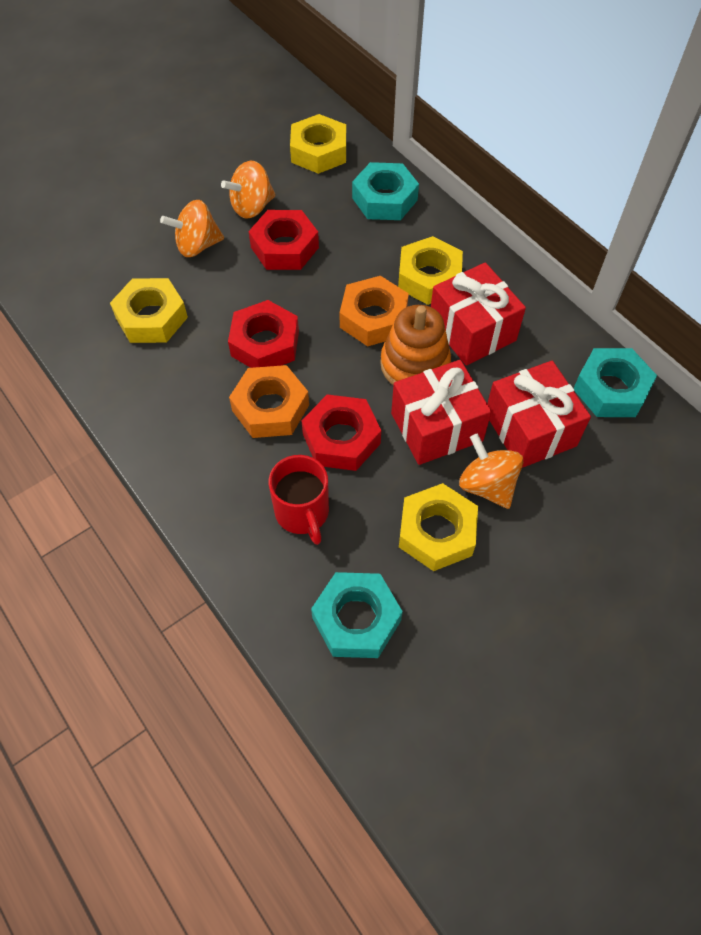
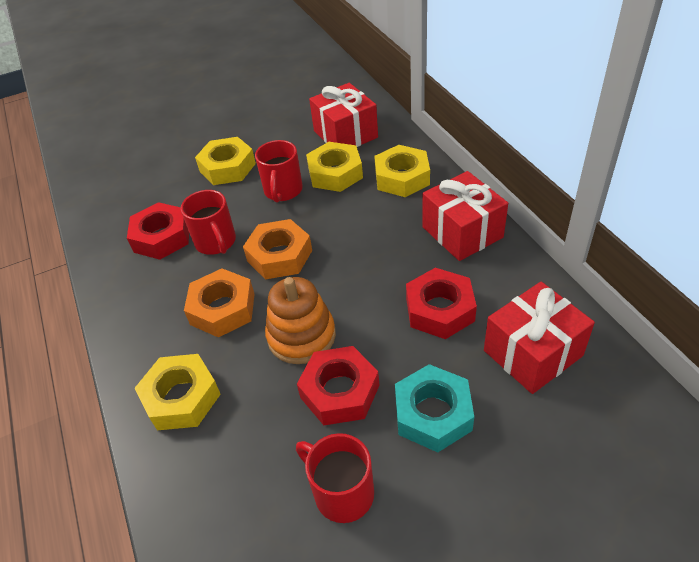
orange spinning top: [160,200,224,257] [221,161,276,219] [459,434,523,509] = 3 -> none = 0
red mug: [269,455,329,545] = 1 -> [181,190,236,255] [255,140,303,202] [296,433,374,523] = 3
turquoise nut: [311,572,403,658] [352,162,419,220] [573,348,657,417] = 3 -> [395,364,474,452] = 1

